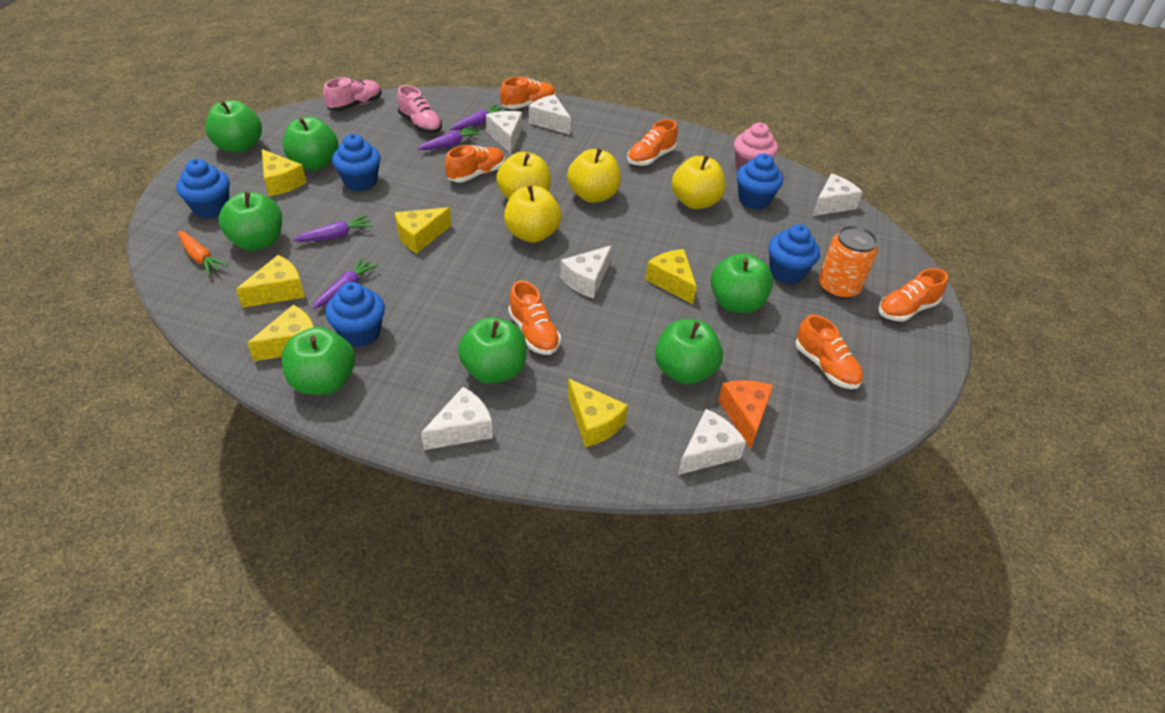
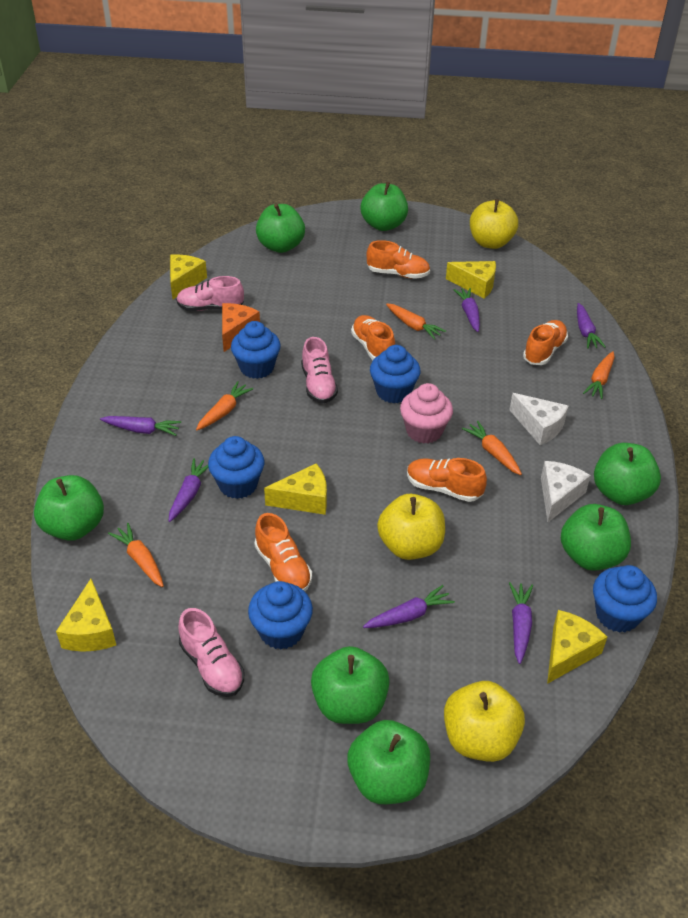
orange can: [819,225,878,299] = 1 -> none = 0
orange carrot: [178,231,228,275] = 1 -> [108,523,164,587] [196,381,253,430] [386,303,446,340] [462,421,522,475] [583,351,615,399] = 5
orange shoe: [445,145,505,182] [500,77,556,109] [508,280,561,355] [627,119,678,166] [795,314,863,389] [878,268,948,322] = 6 -> [254,513,312,591] [351,315,395,360] [367,240,430,279] [407,458,487,502] [523,320,568,365] = 5
pink shoe: [323,77,382,111] [397,85,442,134] = 2 -> [176,276,244,311] [178,608,245,697] [301,337,338,403] = 3
purple carrot: [292,215,373,242] [312,258,379,309] [417,126,482,150] [450,104,507,130] = 4 -> [100,416,181,436] [169,458,208,522] [363,585,455,628] [454,288,480,332] [509,582,533,664] [577,303,605,349] = 6
white cheese: [421,387,493,450] [486,111,522,154] [529,95,571,135] [560,245,612,298] [678,409,746,475] [812,174,862,216] = 6 -> [509,393,568,445] [541,461,591,522] = 2
yellow apple: [496,152,551,199] [504,185,562,243] [567,148,621,203] [672,155,726,209] = 4 -> [377,494,445,560] [444,681,525,762] [470,199,518,249] = 3
yellow cheese: [236,255,305,308] [247,305,314,361] [262,149,306,196] [395,207,451,253] [568,379,628,447] [645,249,697,304] = 6 -> [56,579,116,652] [170,254,207,299] [264,463,327,515] [446,261,496,298] [547,610,607,684] = 5

